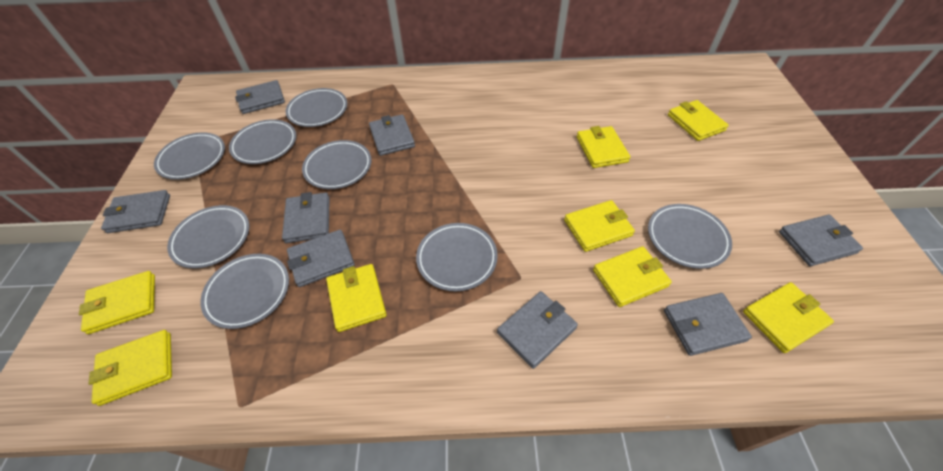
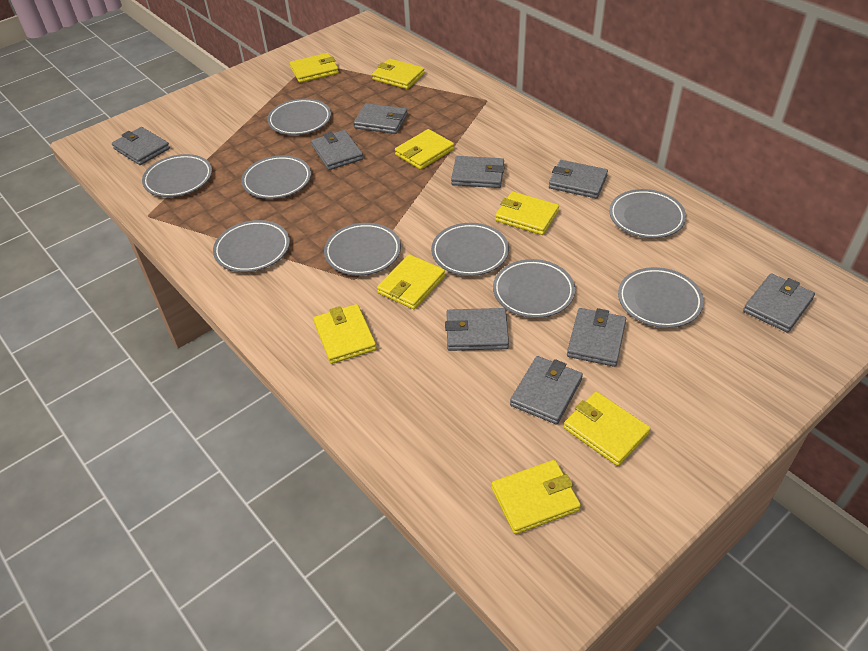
grey plate: [154,132,225,180] [167,205,249,268] [200,254,289,329] [229,119,296,164] [286,88,347,127] [302,140,371,189] [416,223,498,291] [648,204,732,269] = 8 -> [142,154,212,197] [213,220,290,272] [241,155,311,199] [267,99,331,135] [324,223,401,276] [431,223,509,276] [493,259,575,318] [609,189,686,238] [618,267,704,328] = 9
grey wallet: [101,190,170,233] [235,80,285,114] [282,192,330,243] [287,229,355,287] [369,114,415,156] [497,291,578,369] [664,293,752,356] [779,215,863,266] = 8 -> [112,127,170,165] [311,130,363,170] [354,103,407,134] [445,308,509,351] [451,156,505,188] [510,356,583,424] [549,160,608,198] [567,308,626,367] [743,273,815,333] = 9

